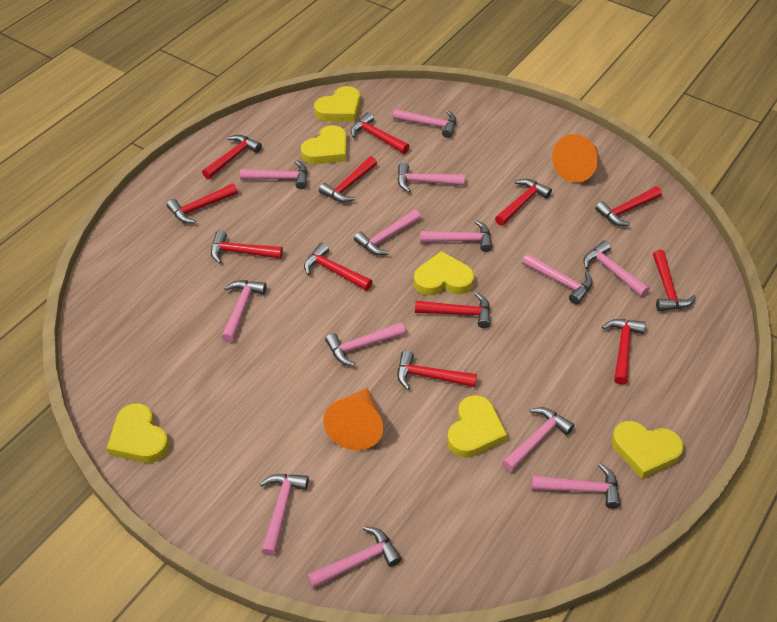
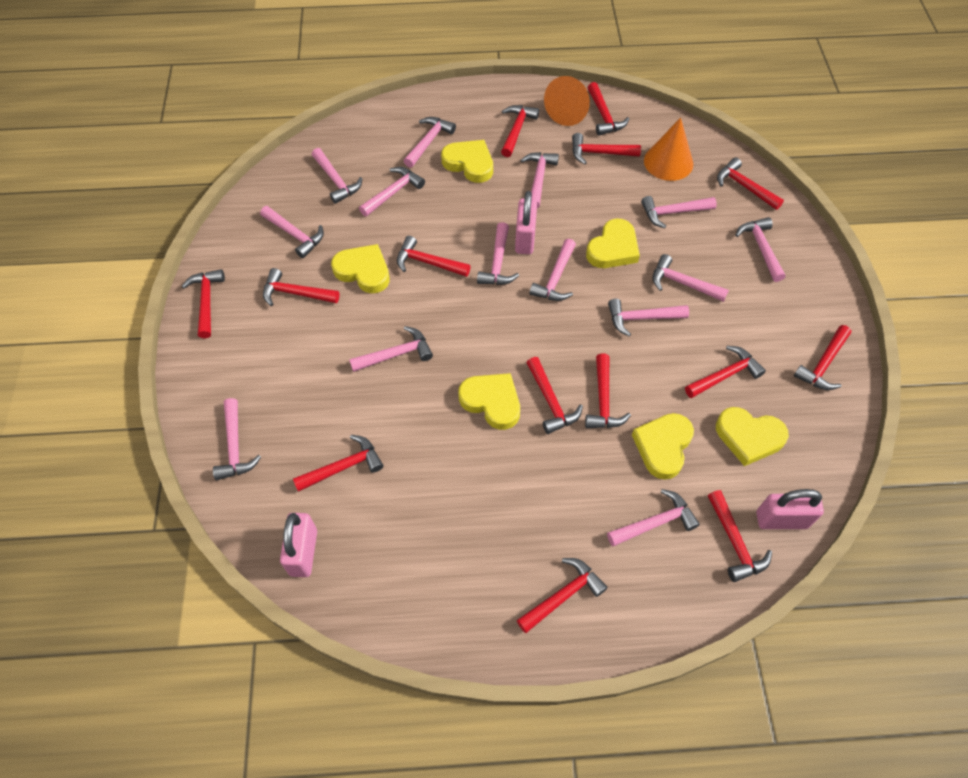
pink hammer: [221,280,267,342] [240,160,307,189] [260,474,309,556] [307,526,401,589] [325,322,405,366] [354,209,421,255] [393,109,456,138] [398,163,465,192] [420,220,492,252] [502,407,574,472] [522,253,593,304] [531,463,620,509] [583,240,649,297] = 13 -> [213,398,261,480] [260,206,324,258] [312,148,363,204] [349,326,433,372] [359,167,425,217] [404,117,456,168] [477,222,519,285] [520,152,559,208] [530,239,576,301] [607,489,700,546] [608,299,689,337] [641,196,717,228] [653,254,729,302] [735,217,786,282] = 14
pink padlock: none = 0 -> [280,513,317,577] [515,191,537,254] [757,489,824,529] = 3
red hammer: [167,183,238,224] [202,135,262,179] [211,230,283,264] [304,243,373,291] [319,156,377,202] [351,112,409,154] [397,350,477,390] [415,292,490,328] [495,179,552,226] [595,186,662,226] [602,319,645,385] [653,250,696,311] = 12 -> [181,269,225,338] [263,268,340,306] [293,435,383,492] [397,236,471,277] [501,105,539,157] [517,558,608,633] [527,357,583,434] [572,133,641,164] [585,353,631,428] [587,82,629,136] [685,346,766,398] [708,490,772,582] [717,157,784,210] [794,325,852,390] = 14

